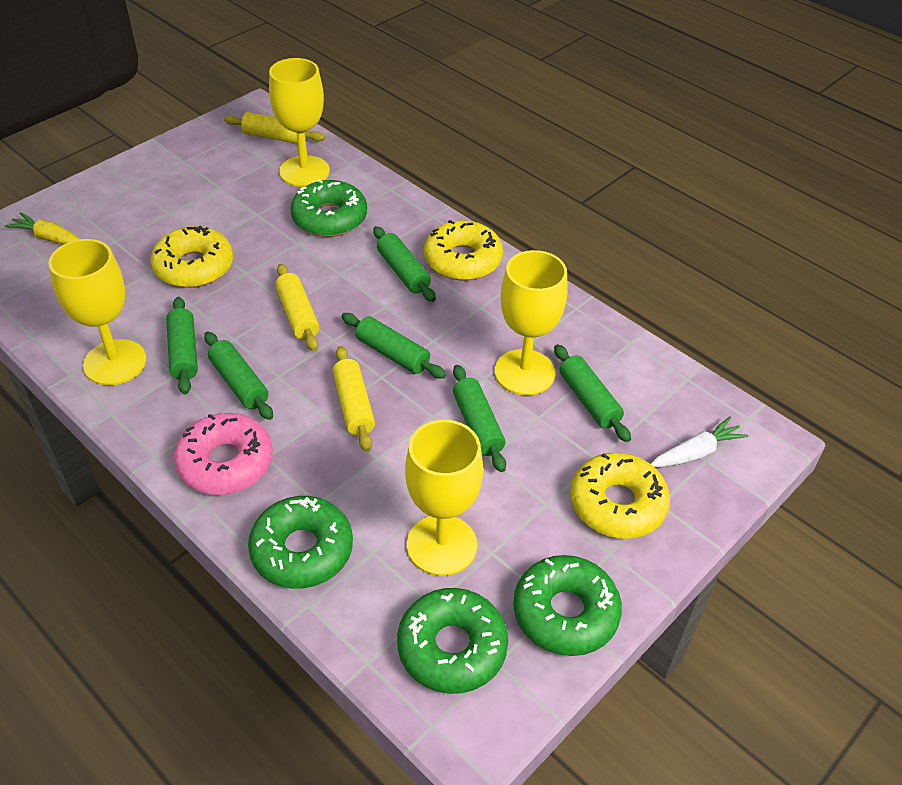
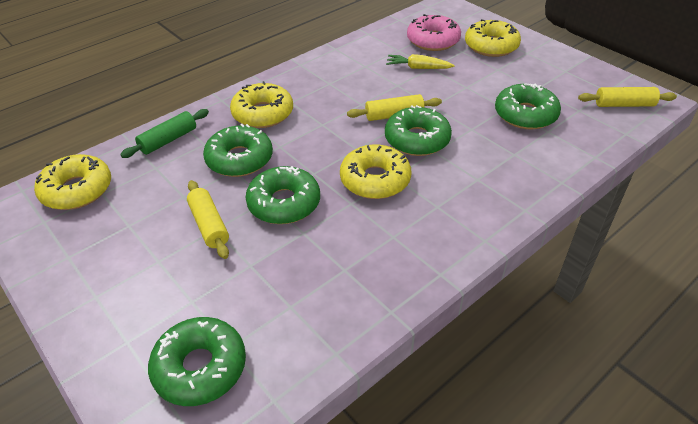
green donut: [248,496,353,589] [291,179,367,237] [397,588,508,694] [513,555,622,656] = 4 -> [148,317,246,406] [203,124,273,177] [246,166,320,224] [385,105,452,156] [495,83,561,130] = 5
green rolling pin: [166,297,198,395] [204,332,273,420] [341,313,446,379] [373,226,436,302] [453,365,506,472] [554,344,631,442] = 6 -> [120,109,209,158] = 1
white carrot: [651,417,748,467] = 1 -> none = 0
yellow donut: [150,226,233,288] [424,220,503,281] [570,453,670,539] = 3 -> [34,154,111,210] [230,81,293,128] [340,144,411,199] [465,19,521,57] = 4
yellow goblet: [48,239,146,385] [269,58,330,187] [405,420,483,576] [495,250,568,395] = 4 -> none = 0

